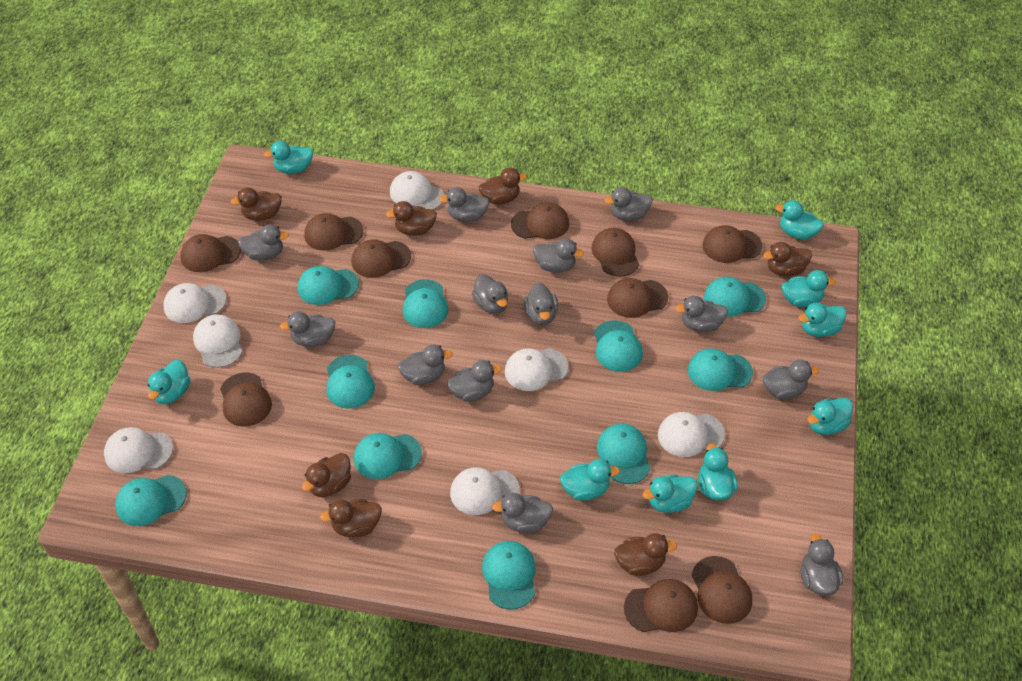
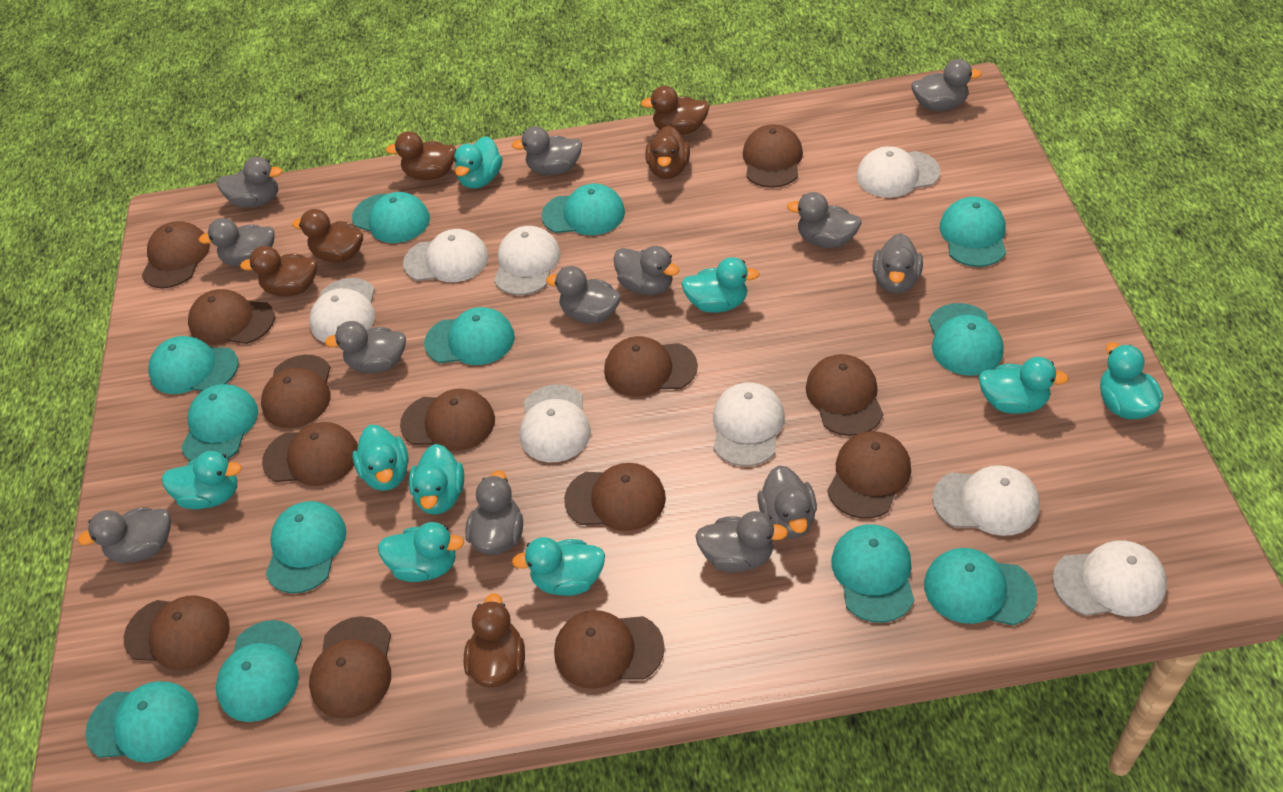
brown cap: [181,234,241,272] [220,372,272,426] [304,213,363,251] [351,239,411,278] [511,202,569,239] [591,228,639,277] [607,278,668,318] [624,579,698,632] [692,556,752,624] [703,225,763,263] = 10 -> [124,595,230,670] [142,221,210,288] [188,289,275,345] [261,355,330,428] [262,422,358,486] [309,616,391,719] [400,389,495,451] [554,610,665,689] [564,463,666,531] [604,336,698,397] [743,124,803,188] [806,354,883,436] [827,431,911,518] = 13
brown duck: [231,187,282,221] [302,453,351,497] [320,499,382,537] [386,201,437,236] [479,168,527,205] [614,533,677,576] [763,242,812,276] = 7 -> [240,246,317,296] [292,209,363,263] [386,131,456,180] [464,593,525,688] [641,86,710,135] [645,125,690,179] = 6
turquoise cap: [115,475,187,526] [298,266,359,305] [327,355,375,408] [354,433,422,479] [403,279,448,328] [482,541,536,610] [594,320,643,372] [597,424,651,484] [688,348,753,391] [704,277,766,317] = 10 -> [85,681,199,762] [148,336,239,394] [181,384,258,461] [216,620,302,722] [266,501,346,594] [352,192,430,243] [424,307,515,365] [541,184,625,235] [831,524,914,623] [924,548,1037,625] [929,303,1004,376] [940,197,1006,267] = 12
white cap: [104,427,173,473] [163,283,226,323] [193,315,242,368] [390,171,444,209] [450,467,520,515] [505,348,568,391] [658,412,725,457] = 7 -> [309,278,375,343] [403,229,489,282] [494,226,561,295] [520,385,591,462] [713,382,785,466] [856,146,940,198] [932,465,1040,536] [1052,540,1167,616] = 8

